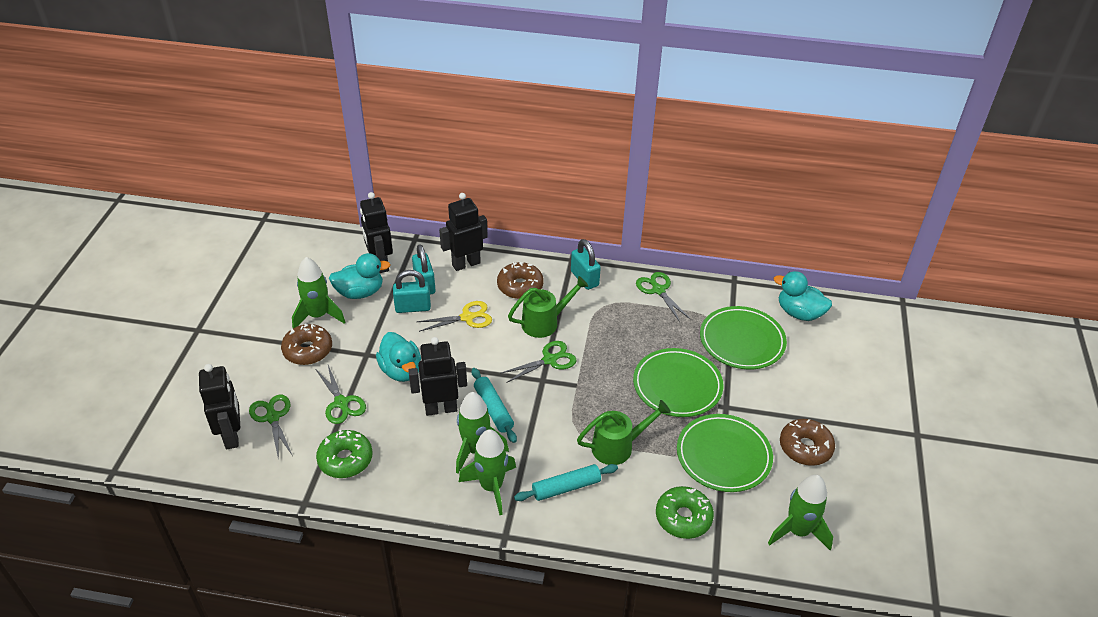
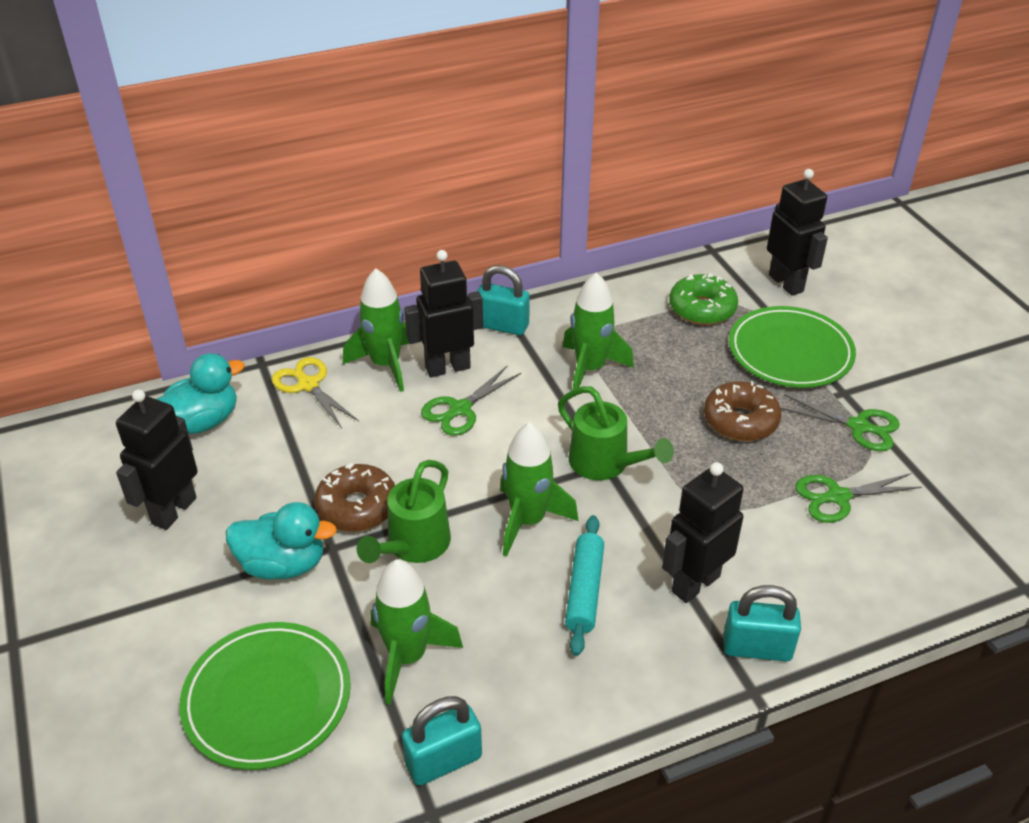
brown donut: [281,323,332,365] [497,262,544,299] [780,419,835,466] = 3 -> [314,463,395,532] [704,381,781,441] = 2
green donut: [316,430,373,478] [656,486,714,539] = 2 -> [669,273,738,325] = 1
green plate: [633,348,724,417] [677,414,773,492] [700,306,787,369] = 3 -> [179,622,351,770] [729,306,856,388] = 2
green scissors: [249,395,293,460] [316,365,366,424] [500,341,577,383] [636,272,690,322] = 4 -> [421,366,521,436] [780,394,900,451] [795,473,922,523] = 3
turquoise duck: [329,253,391,299] [376,332,421,382] [774,271,832,321] = 3 -> [157,353,245,434] [226,502,337,579] = 2
turquoise rolling pin: [472,368,517,443] [514,464,618,501] = 2 -> [565,515,604,656] = 1

